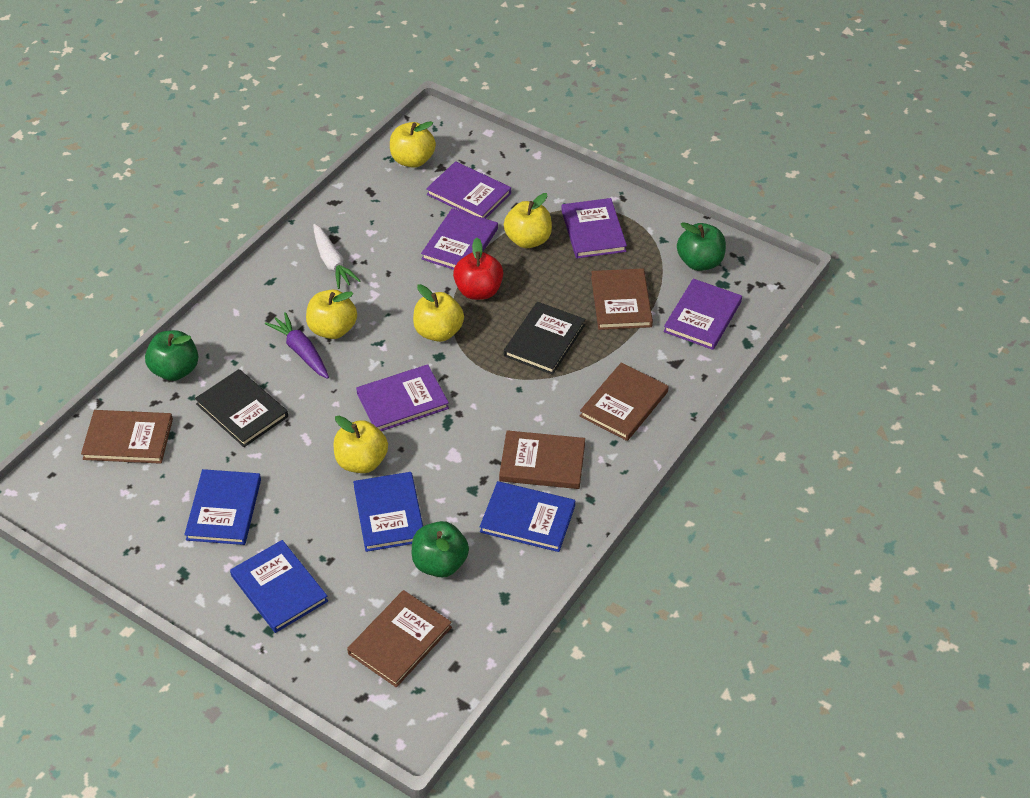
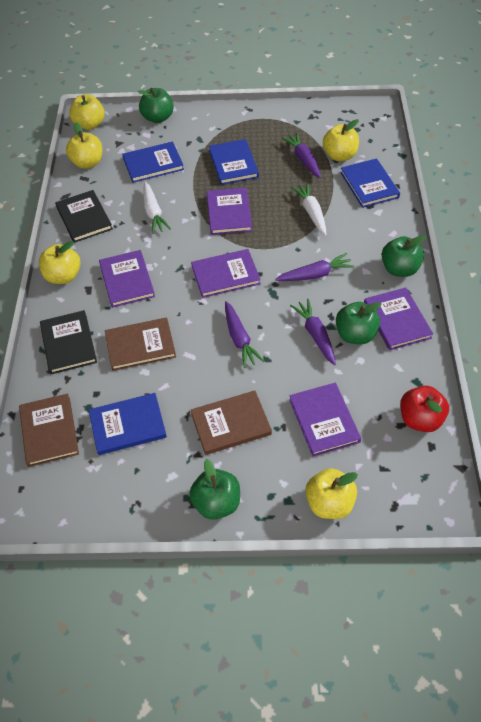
brown book: [81,410,173,464] [347,590,452,687] [499,430,585,489] [580,362,669,441] [591,269,653,330] = 5 -> [19,394,79,467] [105,318,176,371] [191,390,272,455] = 3
green apple: [145,330,198,381] [412,521,469,577] [677,222,726,271] = 3 -> [138,88,174,123] [189,459,240,520] [336,302,382,344] [382,235,426,277] = 4
purple carrot: [265,312,329,379] = 1 -> [225,301,264,368] [275,253,354,281] [282,133,321,178] [290,299,336,365] = 4
white carrot: [313,224,360,289] = 1 -> [143,182,171,234] [291,183,327,236] = 2

